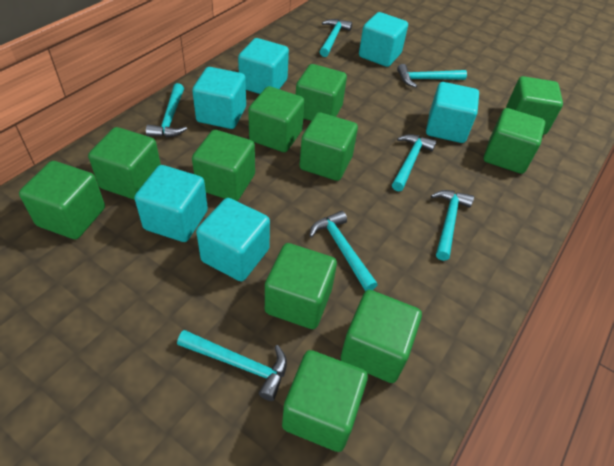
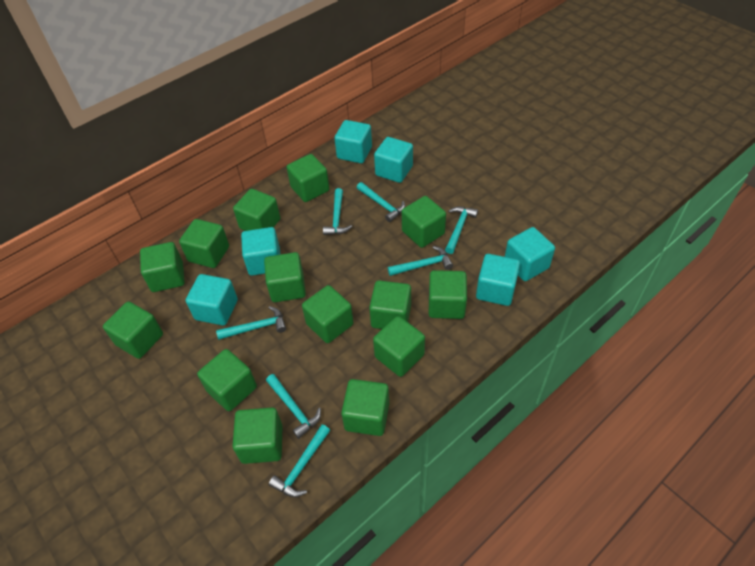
green cube: [19,161,105,239] [88,127,161,200] [192,130,255,201] [248,86,305,152] [265,243,337,329] [282,350,368,452] [296,64,347,121] [299,112,358,181] [341,290,422,383] [484,108,545,174] [506,76,563,135] = 11 -> [103,301,163,359] [140,242,185,292] [179,219,229,268] [197,349,257,411] [232,408,283,464] [233,189,280,231] [264,252,306,302] [287,154,329,202] [302,285,353,343] [341,379,389,436] [369,280,411,329] [373,316,425,377] [402,196,446,248] [429,270,467,319] = 14

